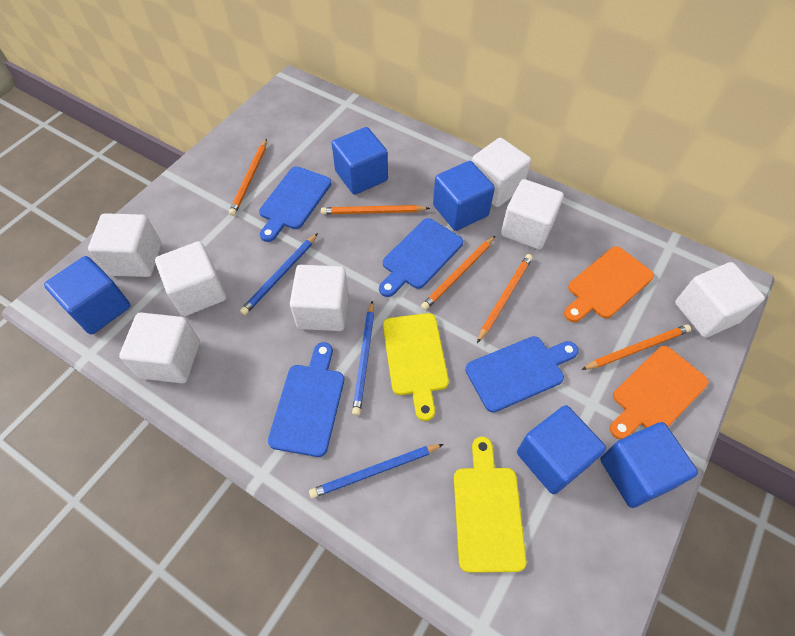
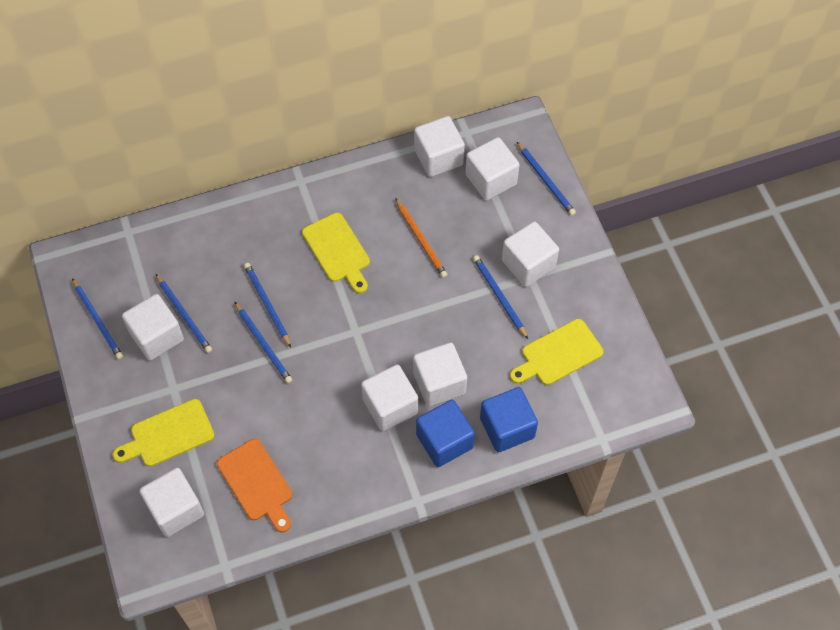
blue cube: [44,256,131,335] [332,127,388,195] [433,161,495,231] [517,405,606,494] [600,422,698,508] = 5 -> [416,400,475,467] [480,387,538,453] = 2
blue cutting board: [259,166,332,242] [268,342,344,457] [379,218,463,297] [465,336,578,413] = 4 -> none = 0
blue pencil: [240,233,318,315] [309,444,444,498] [352,301,374,416] = 3 -> [72,278,123,359] [156,274,212,353] [234,301,292,383] [244,263,291,347] [473,255,528,339] [517,142,576,216] = 6
orange cutting board: [564,246,654,322] [610,346,708,440] = 2 -> [217,439,292,532] = 1
orange pencil: [229,139,267,216] [321,205,430,214] [421,236,495,310] [477,254,533,343] [581,324,691,370] = 5 -> [395,198,448,278] = 1
yellow cutting board: [383,313,449,421] [454,437,527,573] = 2 -> [113,399,215,467] [302,213,370,293] [510,319,604,385] = 3

